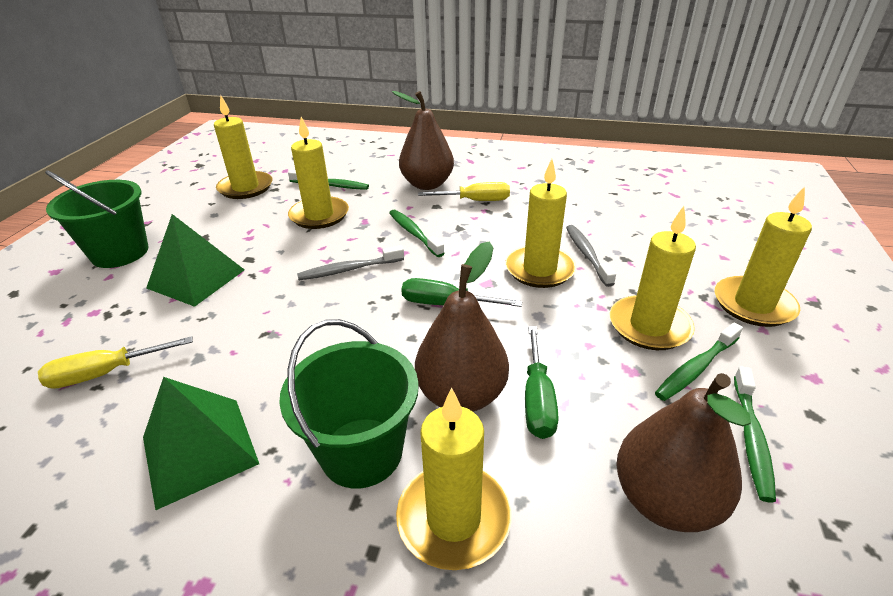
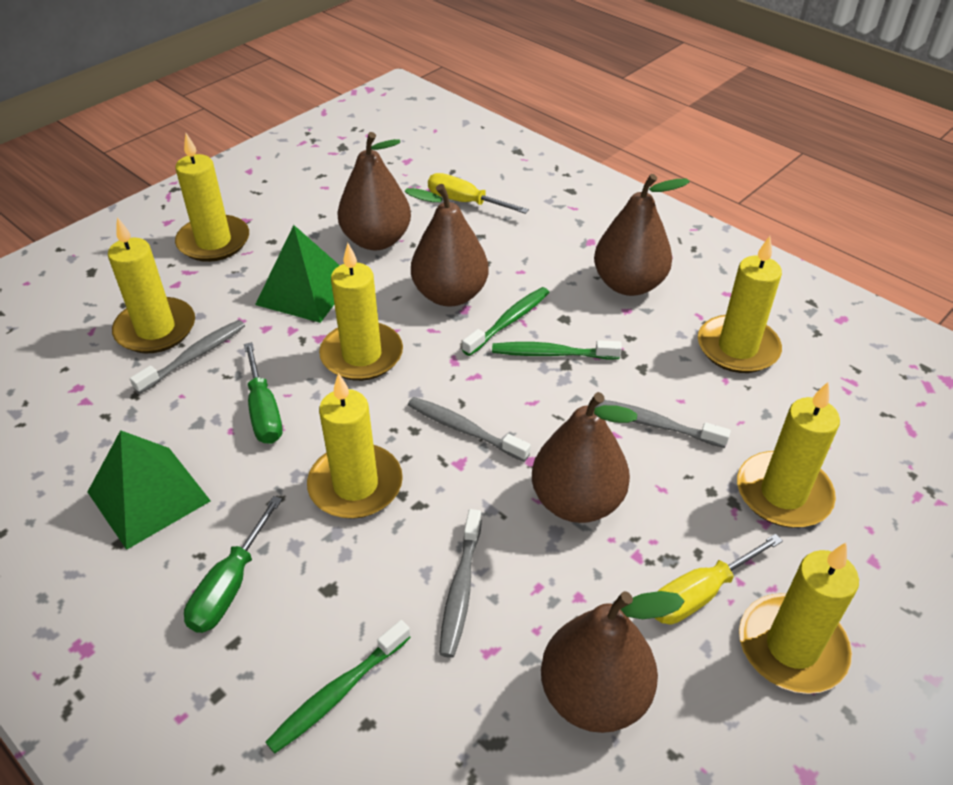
brown pear: [392,91,454,190] [415,241,509,412] [616,373,751,532] = 3 -> [337,132,411,250] [404,184,489,307] [532,392,637,523] [541,591,685,733] [594,174,690,296] = 5
green bucket: [45,170,148,268] [279,319,419,488] = 2 -> none = 0
green toothbrush: [288,170,369,190] [389,210,444,257] [655,323,743,401] [734,366,776,502] = 4 -> [265,620,411,754] [462,287,550,356] [492,340,622,360] = 3
grey toothbrush: [297,245,404,280] [566,225,616,287] = 2 -> [130,320,245,394] [408,397,531,462] [439,509,482,658] [595,400,731,448] = 4
yellow candle: [214,95,273,199] [288,117,349,229] [396,387,511,570] [505,159,577,288] [610,206,696,350] [715,186,812,327] = 6 -> [108,217,195,353] [175,133,249,262] [307,373,403,519] [319,243,403,381] [698,236,782,373] [737,382,840,527] [739,542,859,694] = 7

